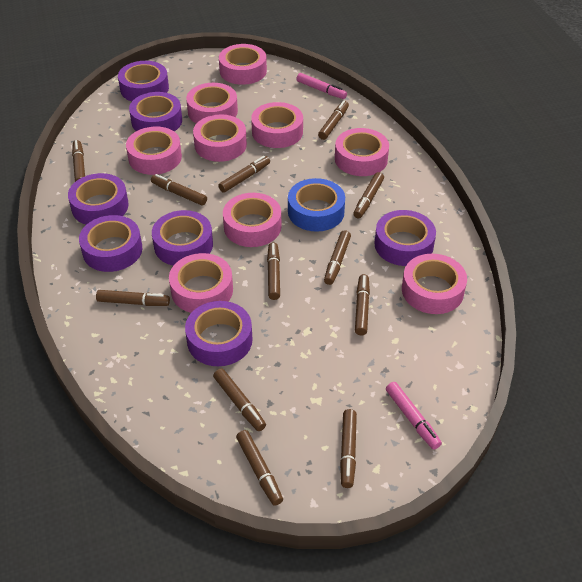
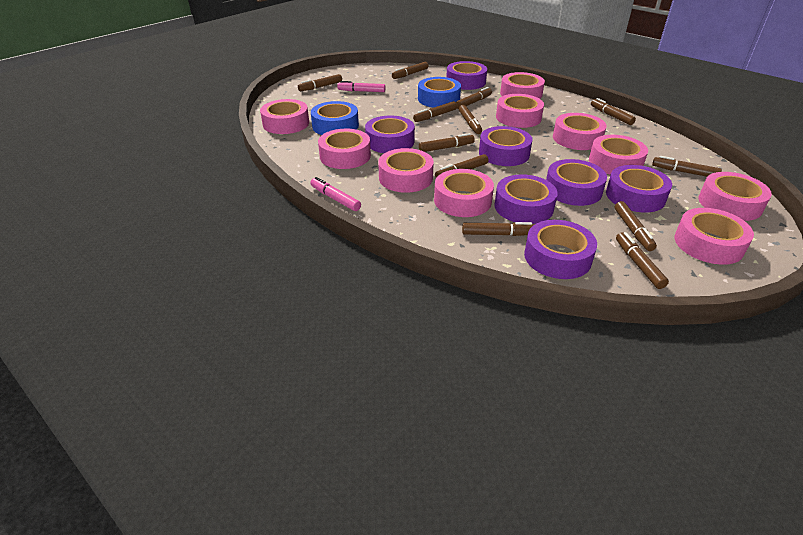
blue tape: [288,178,345,232] = 1 -> [311,101,359,135] [418,77,461,108] = 2
pink tape: [126,127,182,175] [169,253,233,313] [186,83,238,124] [193,115,247,162] [219,44,267,85] [223,193,281,247] [251,102,303,148] [335,128,389,176] [402,254,467,314] = 9 -> [260,99,309,134] [318,129,371,169] [378,148,434,193] [434,169,494,217] [496,94,544,128] [500,72,545,99] [553,113,607,150] [589,135,648,175] [675,208,754,265] [699,172,772,221] = 10

